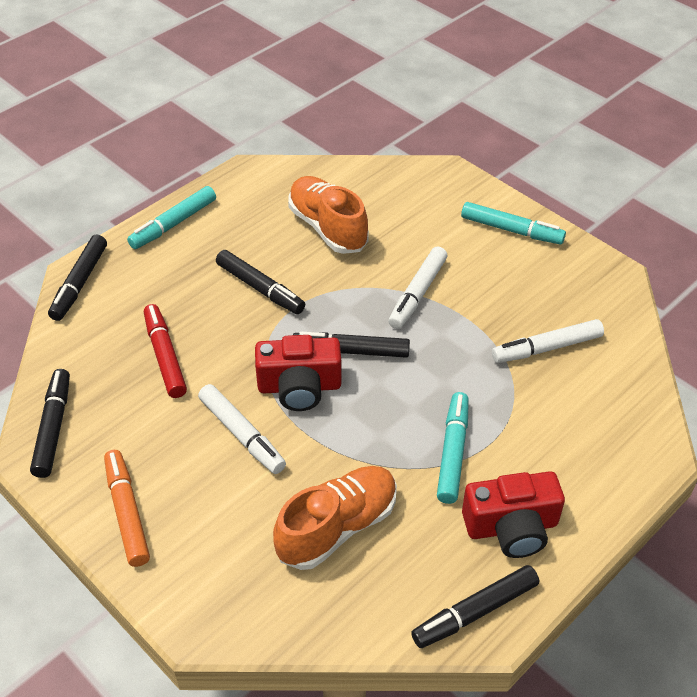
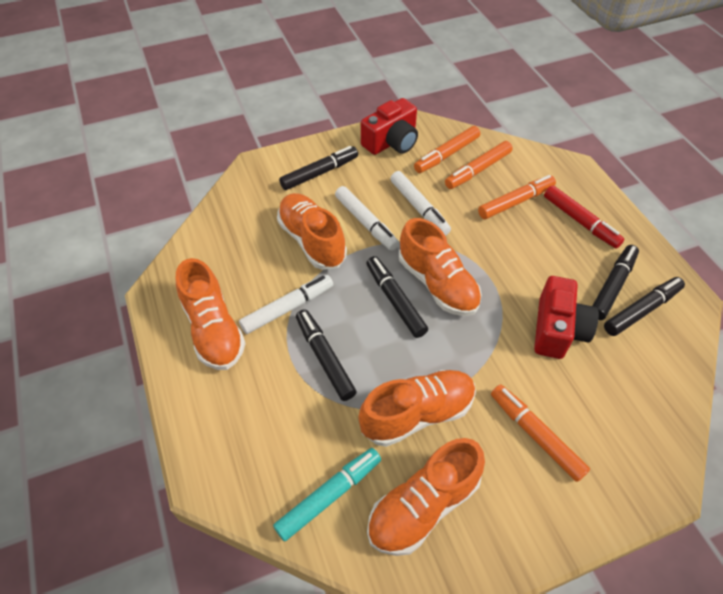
orange marker: [104,450,150,567] = 1 -> [414,126,480,173] [445,141,513,189] [478,175,556,219] [491,384,590,482] = 4
orange shoe: [273,466,397,570] [288,176,369,254] = 2 -> [176,258,246,370] [277,193,347,270] [358,370,476,447] [367,438,485,556] [399,218,482,316] = 5
turquoise marker: [127,186,216,249] [437,392,469,504] [461,202,566,245] = 3 -> [273,448,381,541] = 1

